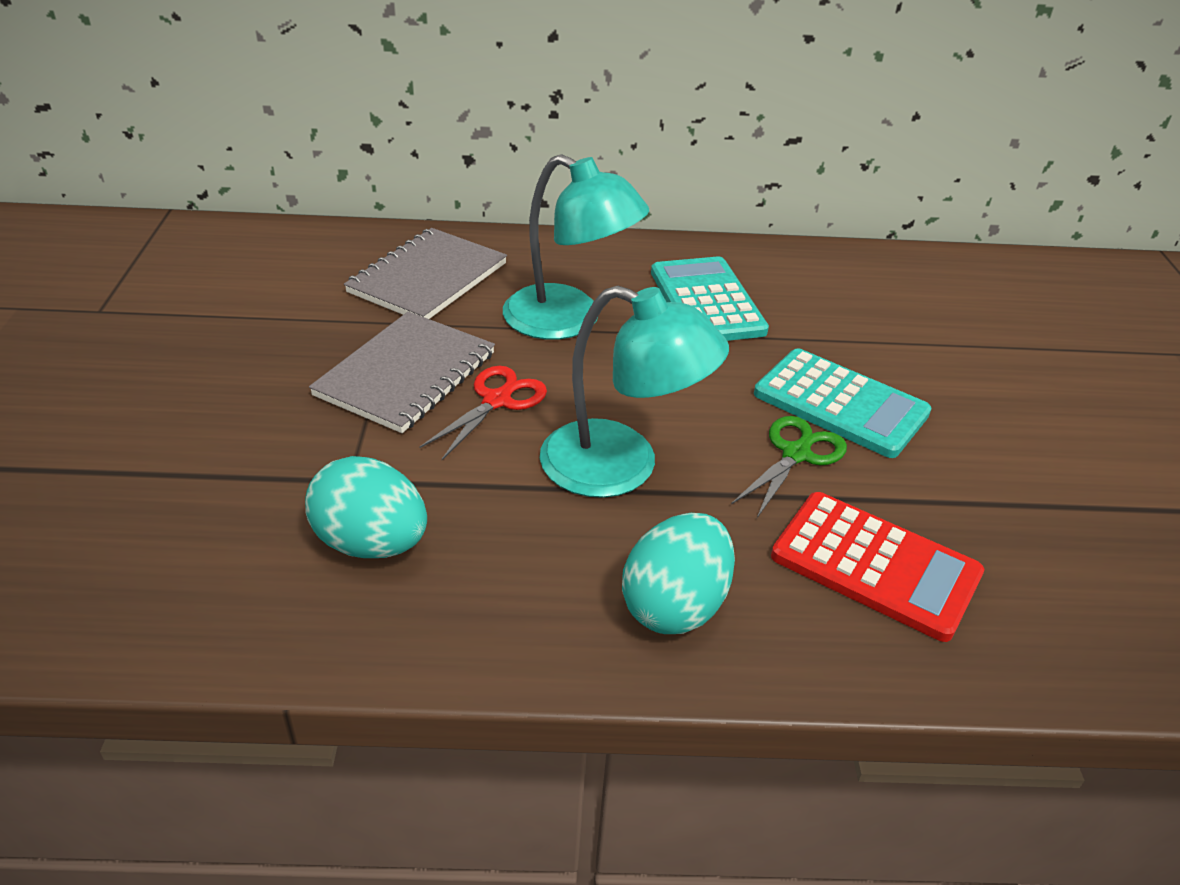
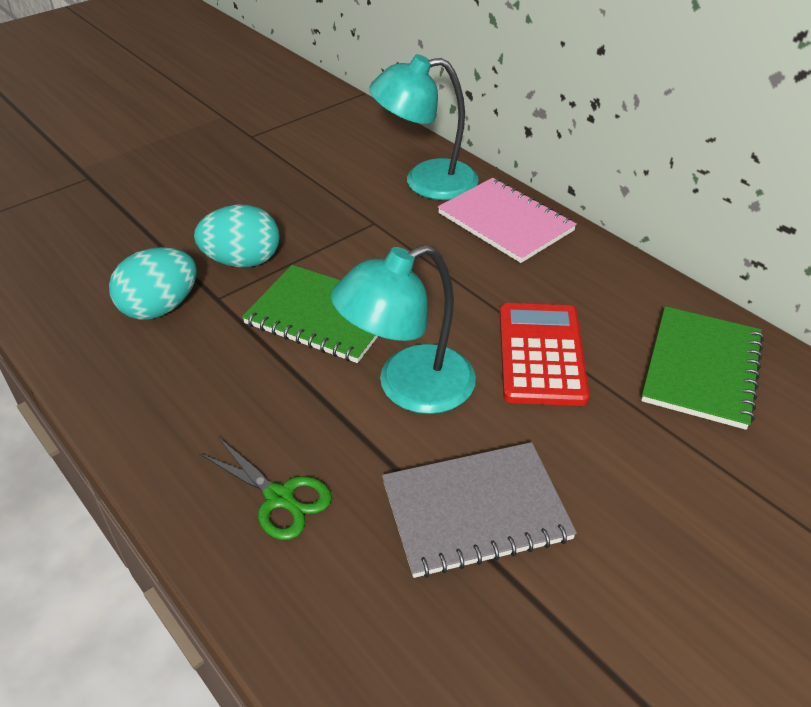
green notebook: none = 0 -> [242,265,378,363] [641,306,764,430] = 2
grey notebook: [309,311,495,433] [344,228,507,319] = 2 -> [382,442,577,578] = 1
pink notebook: none = 0 -> [438,178,577,263] = 1
red scissors: [419,366,547,460] = 1 -> none = 0
turquoise calculator: [651,256,769,341] [754,348,932,458] = 2 -> none = 0

